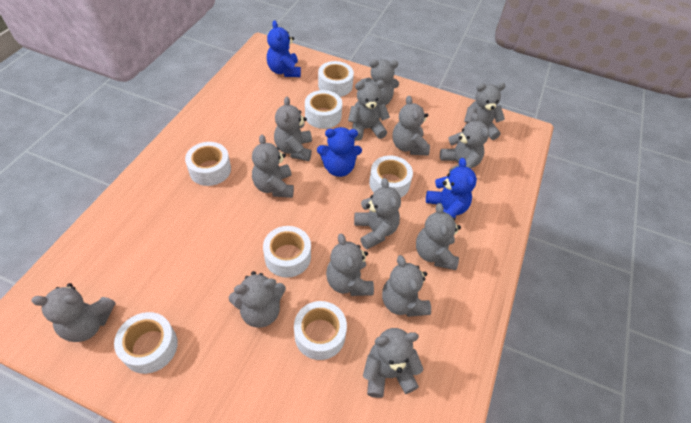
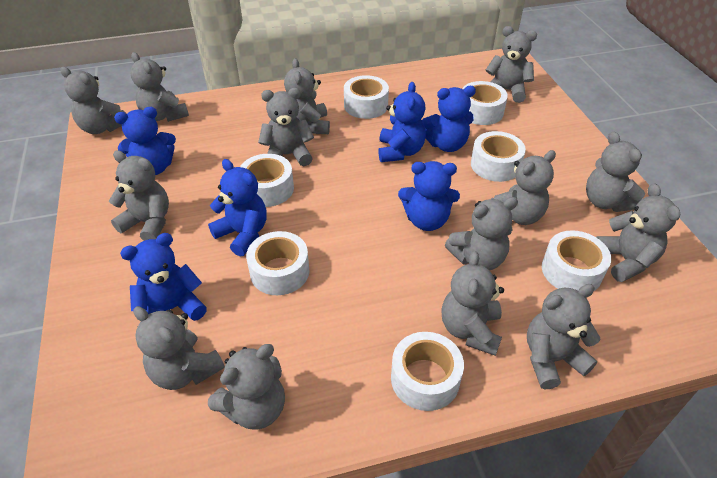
blue teddy bear: [267,20,301,77] [317,127,362,177] [426,158,477,218] = 3 -> [114,107,176,175] [120,233,207,321] [208,159,267,257] [378,82,426,162] [398,161,460,231] [422,86,476,152] = 6

